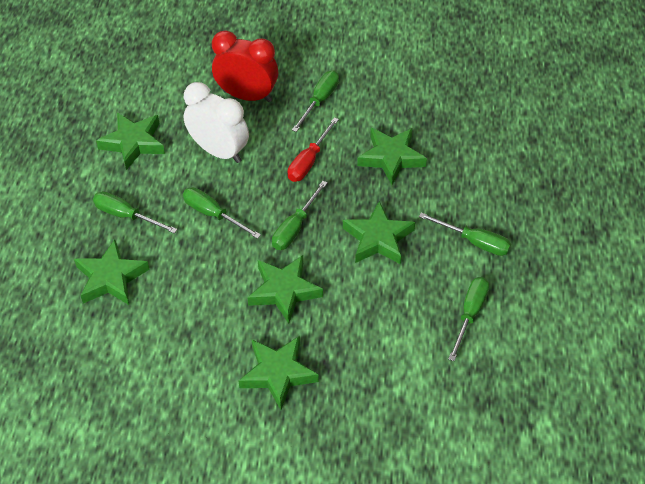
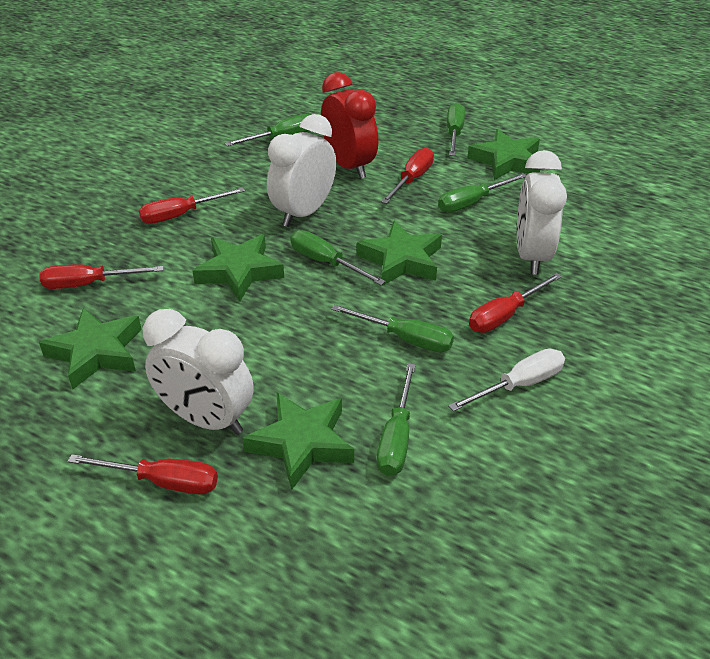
green star: [74,239,150,305] [96,112,165,170] [239,336,319,410] [247,255,323,324] [343,201,415,264] [357,128,427,185] = 6 -> [39,308,142,389] [192,234,284,301] [242,393,354,490] [357,221,442,286] [467,129,540,180] = 5
red screwdriver: [288,117,339,182] = 1 -> [39,264,164,289] [68,454,218,494] [139,187,245,224] [381,147,434,204] [469,273,562,333] = 5
white clock: [184,82,249,163] = 1 -> [143,309,254,435] [267,114,336,227] [517,150,567,275] = 3
white screwdriver: none = 0 -> [448,349,565,412] = 1

